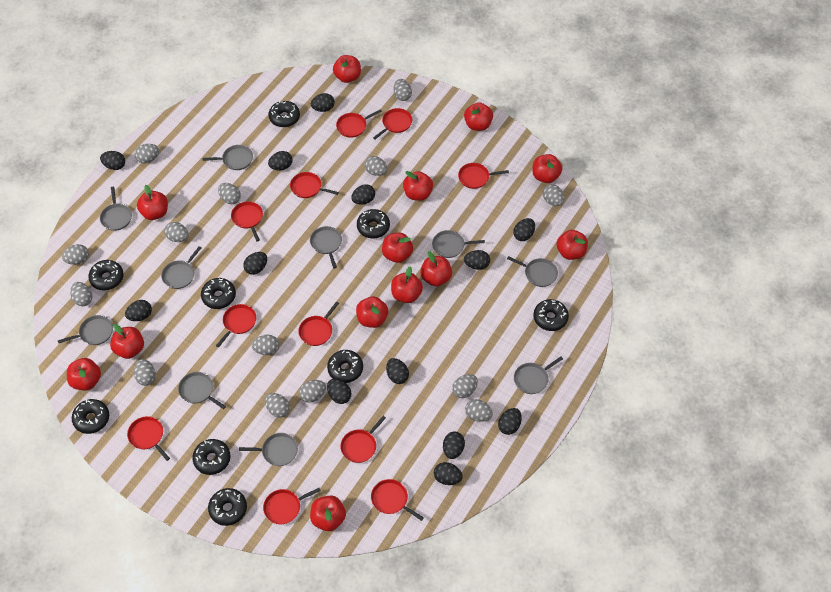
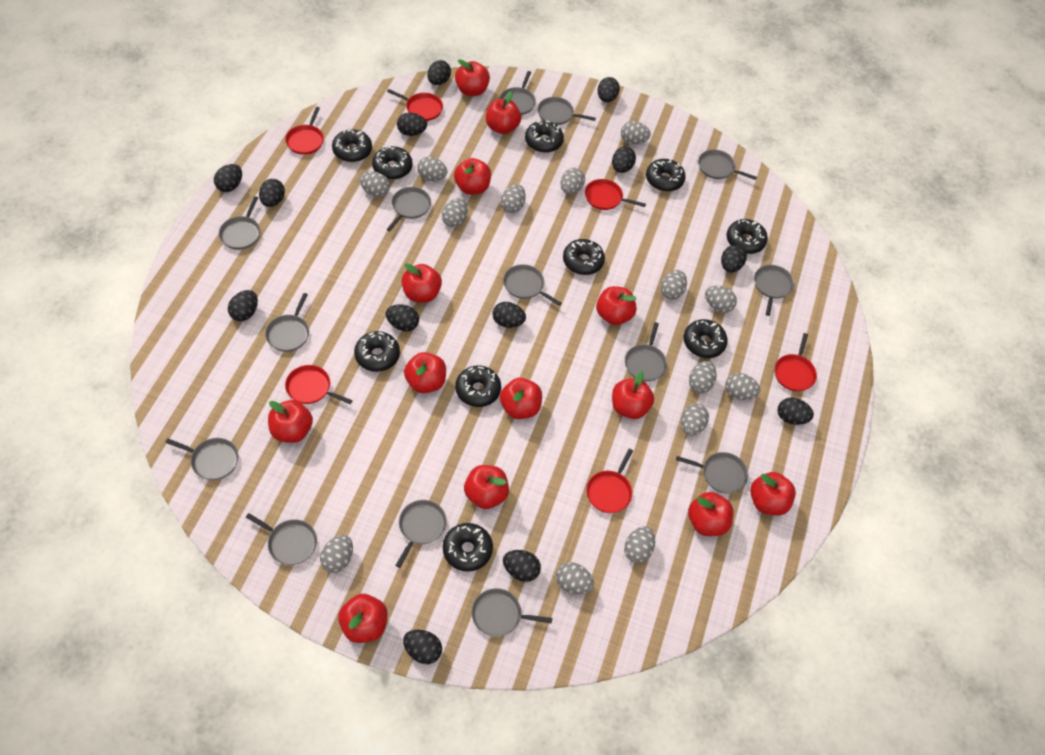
black donut: [72,399,109,434] [88,260,123,291] [192,439,231,475] [201,278,236,309] [208,488,247,526] [269,101,300,127] [327,350,363,383] [357,209,390,238] [533,299,569,331] = 9 -> [332,129,372,162] [354,331,400,372] [372,146,412,180] [443,523,493,572] [455,366,501,407] [525,120,564,153] [563,239,605,275] [646,159,686,192] [684,319,728,358] [726,219,768,254] = 10
grey pan: [58,315,113,345] [100,187,132,231] [161,246,201,289] [178,372,226,409] [202,145,253,170] [239,433,298,466] [310,226,342,269] [432,230,485,258] [507,256,558,287] [514,357,563,394] = 10 -> [165,438,239,480] [219,196,260,250] [246,513,317,565] [265,293,309,352] [386,187,431,231] [395,500,447,568] [472,588,552,637] [500,71,536,115] [503,264,562,306] [538,97,596,125] [625,322,667,382] [676,452,748,494] [698,150,757,180] [754,265,794,316] = 14
red pan: [127,416,170,461] [216,304,256,347] [231,201,263,242] [263,488,321,524] [290,172,339,198] [298,301,339,346] [336,109,382,138] [340,416,386,463] [371,479,424,521] [373,108,412,139] [458,163,509,189] = 11 -> [285,107,324,155] [285,365,352,404] [387,89,443,121] [585,179,646,210] [586,449,633,513] [775,333,817,392] = 6

